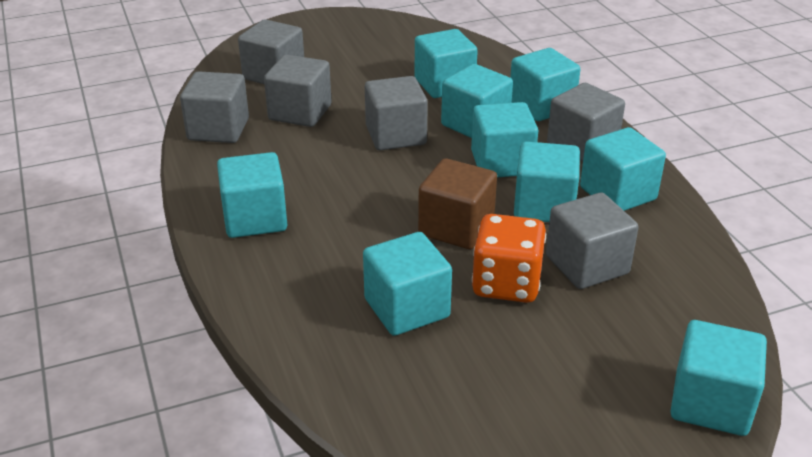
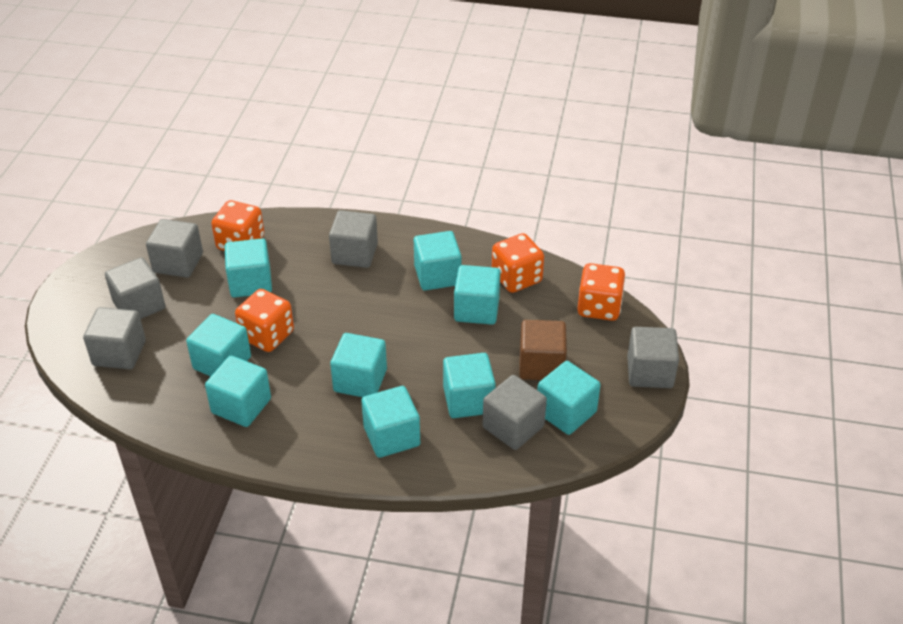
orange dice: [472,214,546,303] = 1 -> [211,200,264,251] [235,289,294,352] [492,233,544,293] [577,263,625,321] = 4

